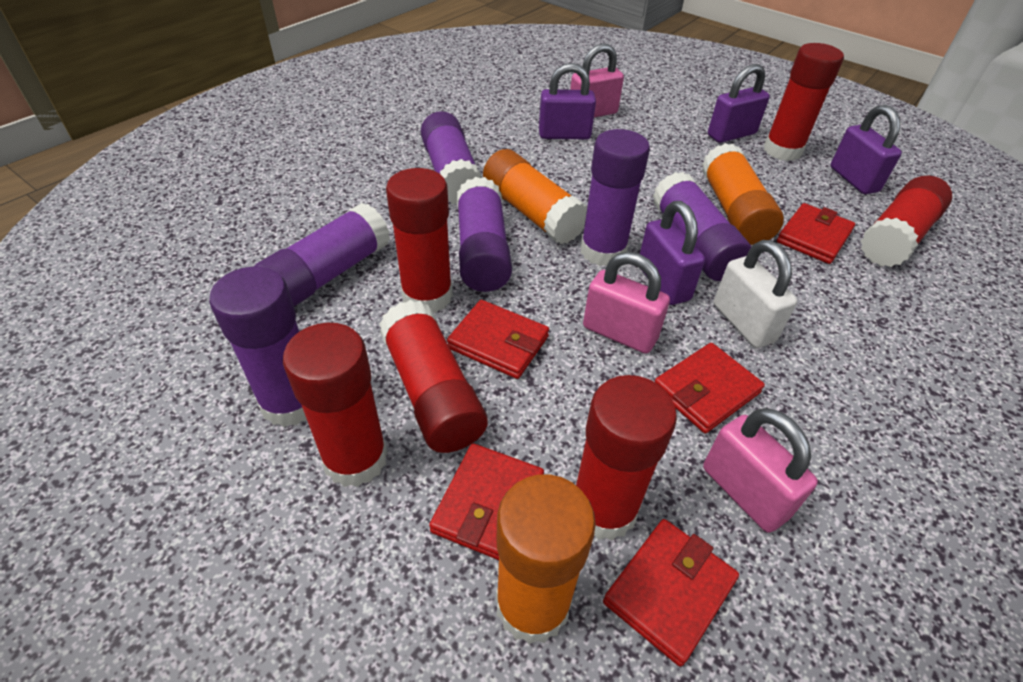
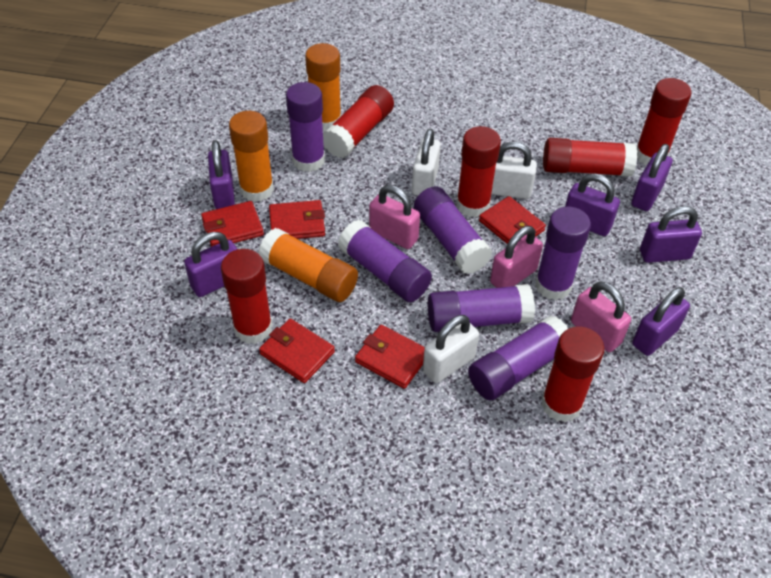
purple padlock: [539,63,596,139] [640,201,705,305] [708,64,770,143] [830,105,902,194] = 4 -> [184,232,237,297] [208,140,235,209] [565,173,620,236] [631,144,673,211] [632,287,690,356] [640,206,702,263] = 6
white padlock: [714,240,797,348] = 1 -> [412,129,441,196] [423,315,479,383] [491,142,537,199] = 3

